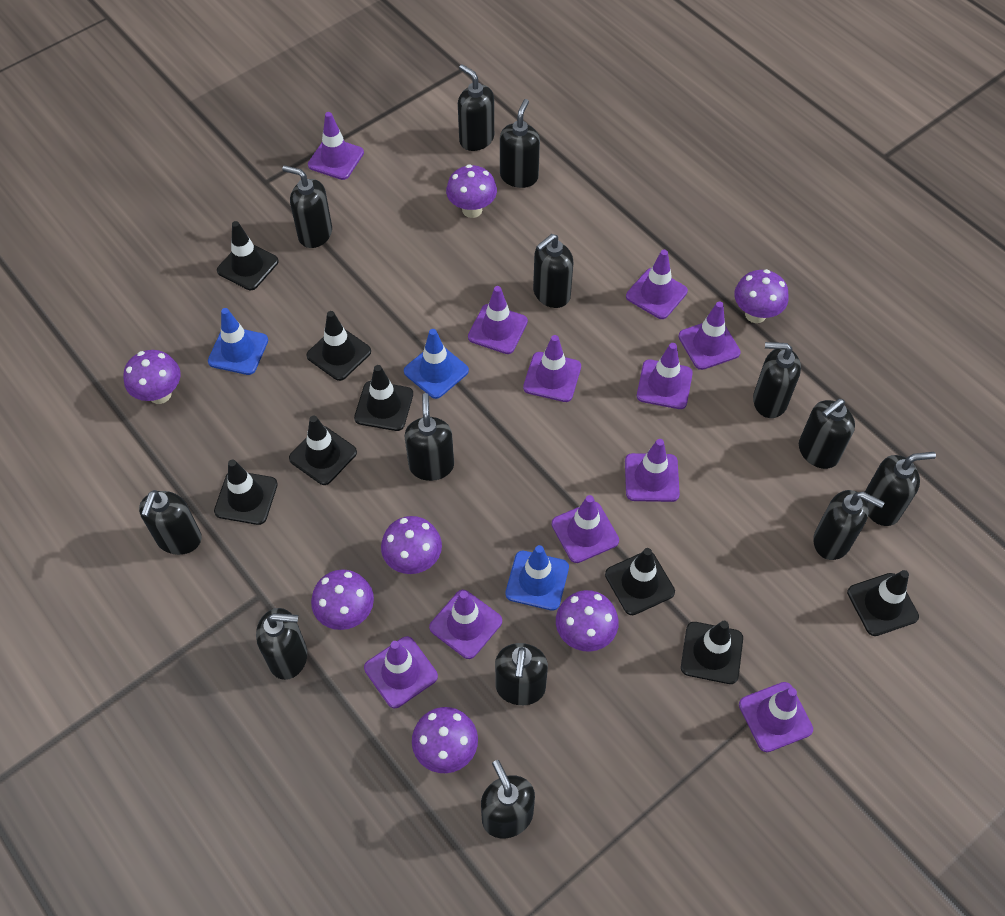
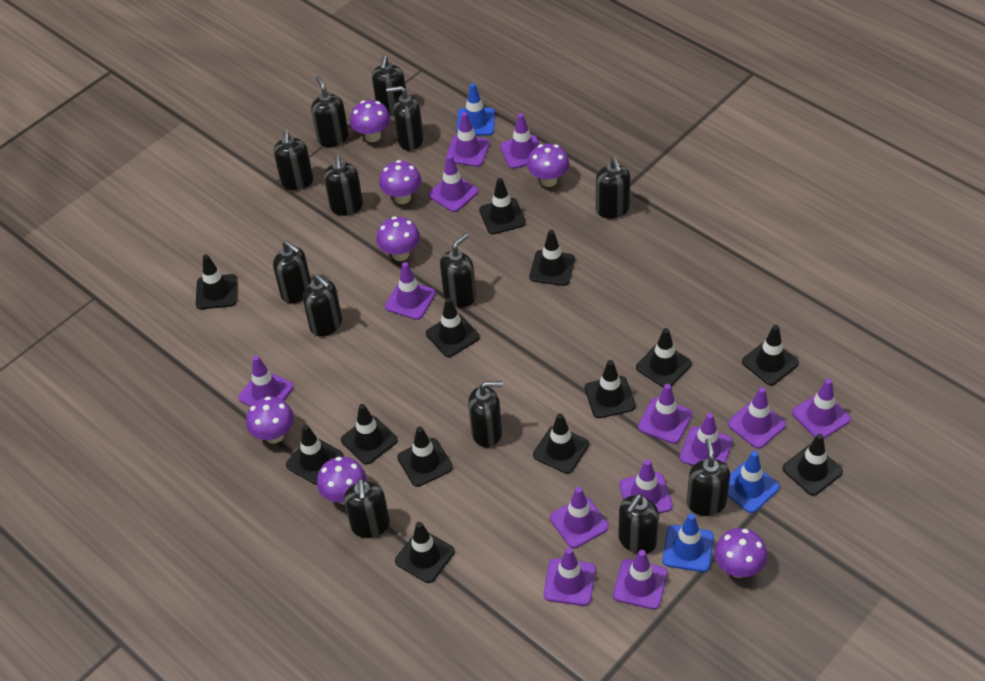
black traffic cone: [214,459,278,525] [217,221,279,290] [289,416,357,485] [307,311,371,381] [354,365,413,431] [605,548,675,615] [681,621,743,684] [847,570,919,636] = 8 -> [196,254,237,309] [286,425,343,485] [341,404,398,465] [395,522,455,583] [397,426,453,487] [426,298,479,357] [479,178,526,235] [529,230,575,286] [533,413,589,474] [585,360,636,418] [636,328,692,388] [742,325,799,386] [783,434,843,496] = 13
purple traffic cone: [308,112,364,180] [364,636,438,708] [429,590,502,659] [468,286,528,354] [523,335,581,402] [551,495,619,563] [625,439,680,502] [626,250,688,319] [637,343,693,409] [678,302,741,370] [739,682,813,752] = 11 -> [239,356,293,406] [385,262,436,320] [428,155,479,212] [446,112,490,167] [500,113,540,169] [544,548,596,606] [550,487,609,548] [613,550,668,610] [619,459,673,513] [638,384,692,444] [680,413,733,466] [728,387,786,449] [792,379,851,439] = 13

